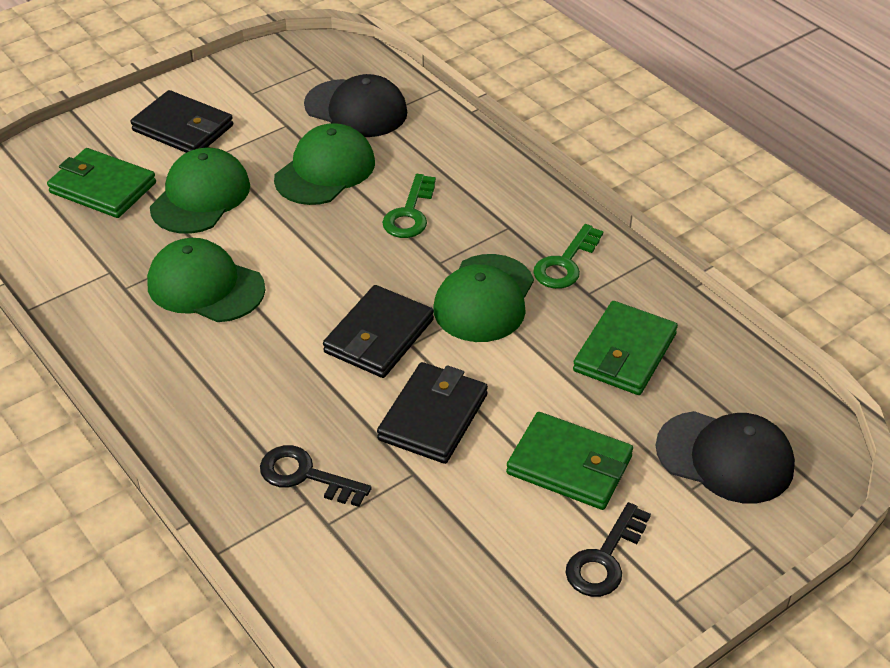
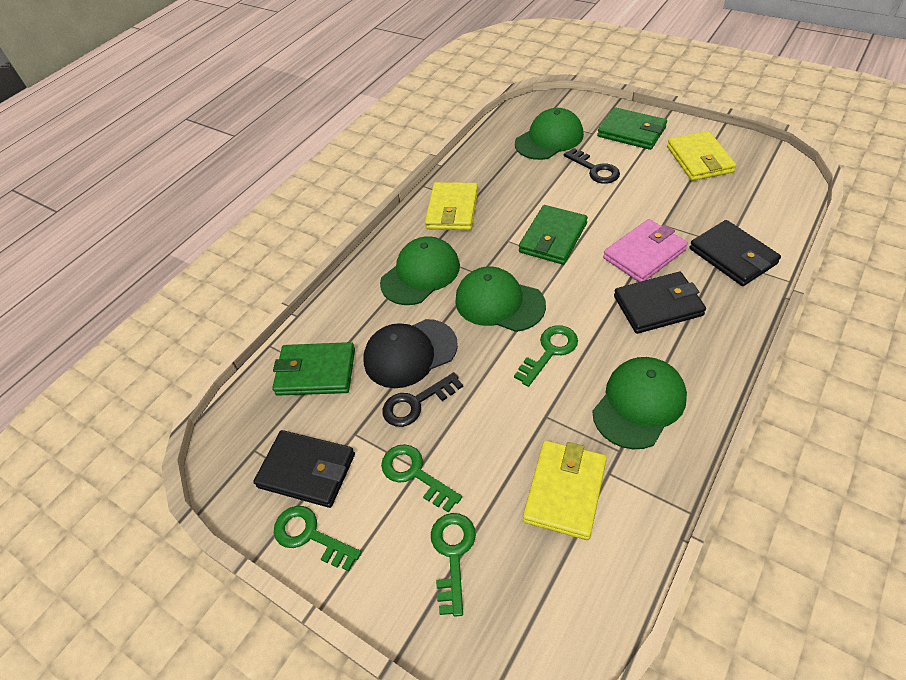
black cap: [304,74,407,137] [656,411,795,503] = 2 -> [363,319,458,388] = 1
green key: [382,174,436,238] [533,224,604,289] = 2 -> [274,506,362,571] [381,444,462,513] [431,513,476,617] [514,325,578,387] = 4
pink wallet: none = 0 -> [603,219,688,282] = 1
yellow wallet: none = 0 -> [425,182,478,230] [523,441,607,540] [667,131,736,181] = 3

